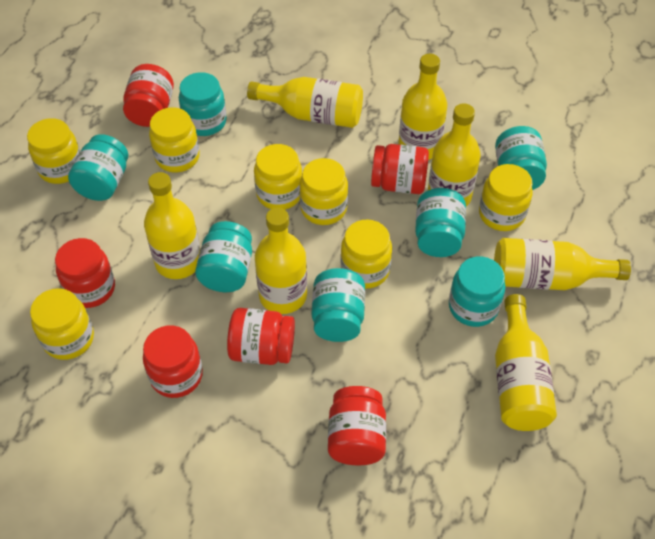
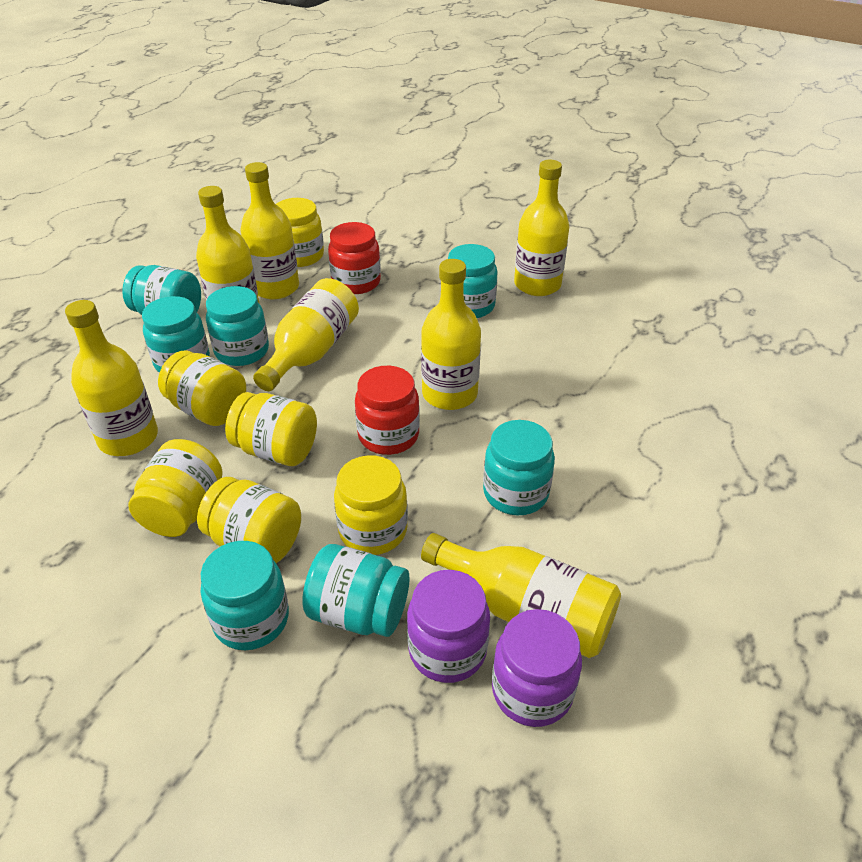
purple jar: none = 0 -> [407,570,490,683] [492,609,582,727] = 2
red jar: [55,238,115,308] [123,64,174,127] [143,326,203,398] [227,308,295,365] [328,386,386,466] [371,144,429,194] = 6 -> [328,222,381,294] [355,366,420,455] = 2
yellow jar: [27,118,80,184] [30,288,94,360] [149,107,200,172] [254,144,302,210] [299,158,348,225] [340,219,392,289] [479,164,533,231] = 7 -> [128,439,223,537] [158,351,246,426] [197,477,301,563] [225,392,317,466] [276,198,324,267] [334,455,408,555] = 6

